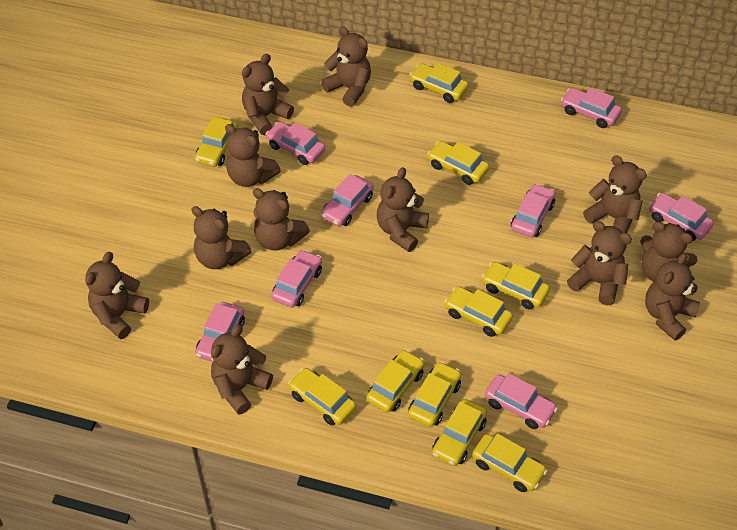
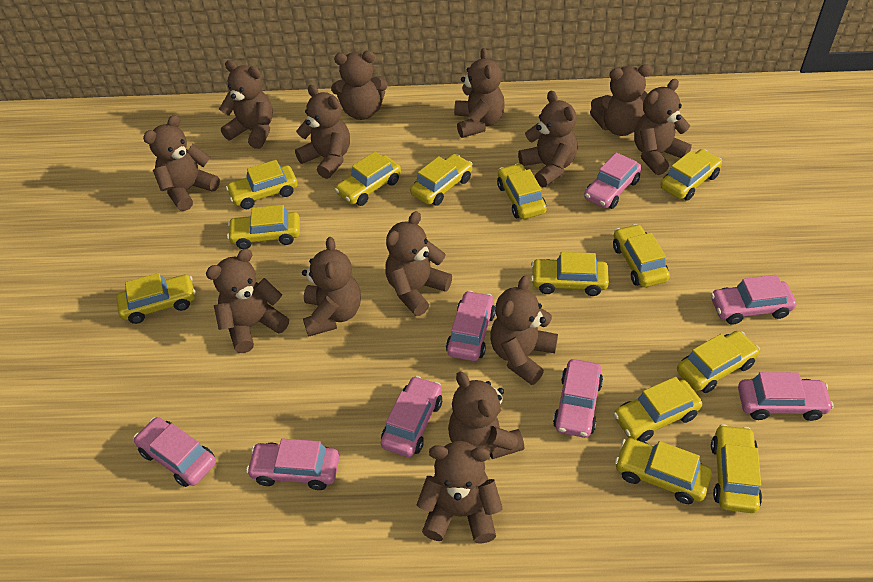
brown teddy bear: [85,252,149,339] [191,206,252,269] [211,325,273,415] [225,124,281,187] [242,54,294,135] [253,188,310,251] [321,26,371,107] [377,167,429,252] [567,221,632,305] [583,155,647,233] [640,222,697,282] [645,253,700,341] = 12 -> [143,115,220,211] [206,249,289,353] [219,60,273,149] [295,85,350,179] [302,237,361,337] [331,51,388,120] [385,211,452,316] [417,441,503,544] [448,372,525,459] [454,48,505,138] [490,275,558,385] [518,91,577,187] [590,64,651,136] [634,79,692,175] = 14
yellow car: [195,116,238,167] [288,368,356,425] [367,349,424,413] [408,362,461,427] [409,63,468,103] [427,141,489,185] [432,399,487,466] [444,286,513,337] [472,433,547,492] [482,262,550,310] = 10 -> [116,273,195,324] [226,160,298,209] [227,205,300,249] [335,151,401,206] [410,154,473,206] [497,163,547,219] [531,252,609,296] [613,224,670,287] [613,377,702,442] [615,438,712,504] [660,149,722,201] [677,331,760,393] [711,424,762,513] = 13

